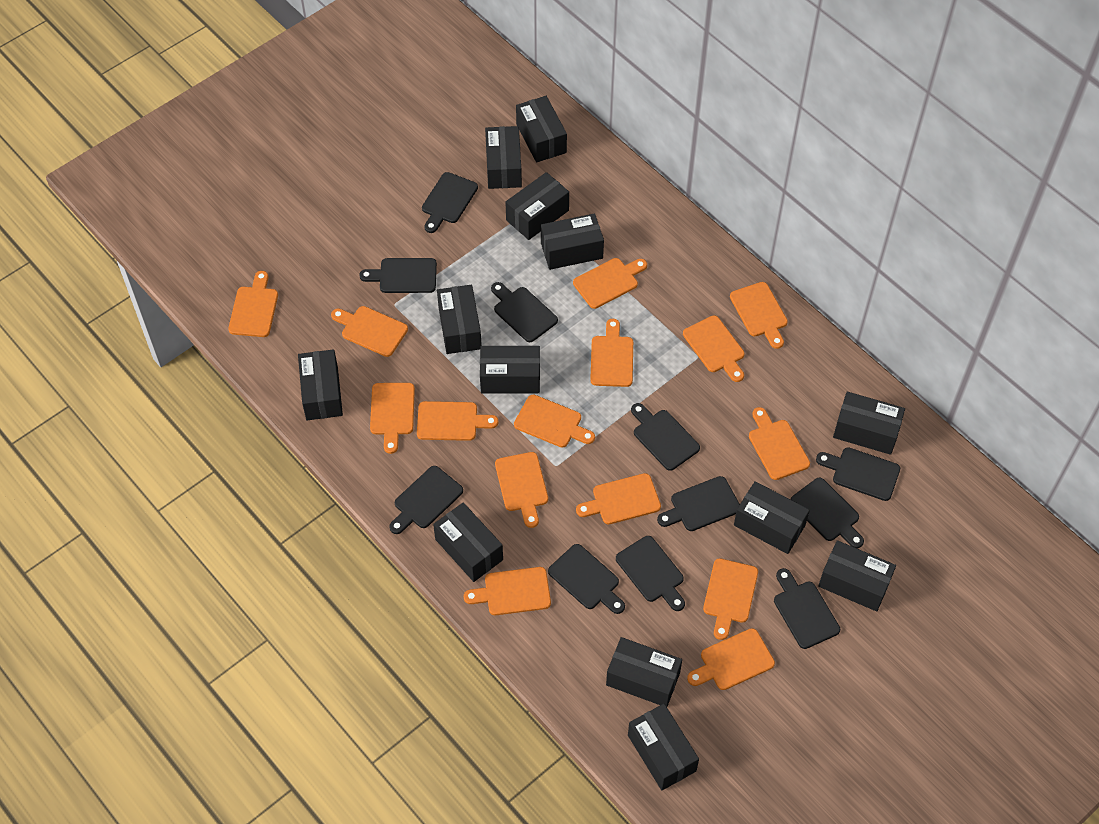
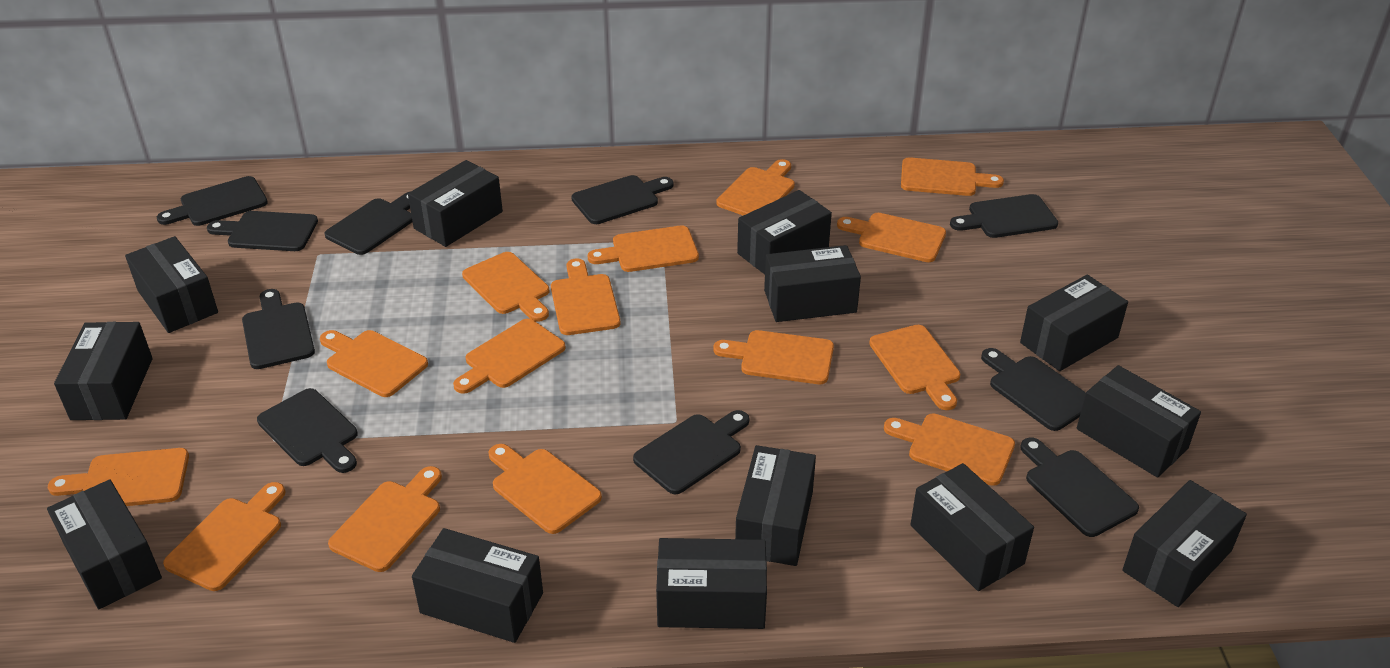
black cutting board: [359,258,437,293] [389,466,463,534] [422,172,478,233] [491,282,558,342] [548,544,625,614] [616,536,685,611] [631,403,700,471] [657,476,740,531] [774,568,840,649] [790,478,864,548] [816,447,900,501] = 11 -> [157,176,268,226] [207,211,318,251] [242,289,315,369] [257,388,358,473] [324,192,413,255] [571,175,674,224] [633,410,749,494] [950,194,1058,238] [981,348,1086,431] [1020,437,1139,537] = 10

